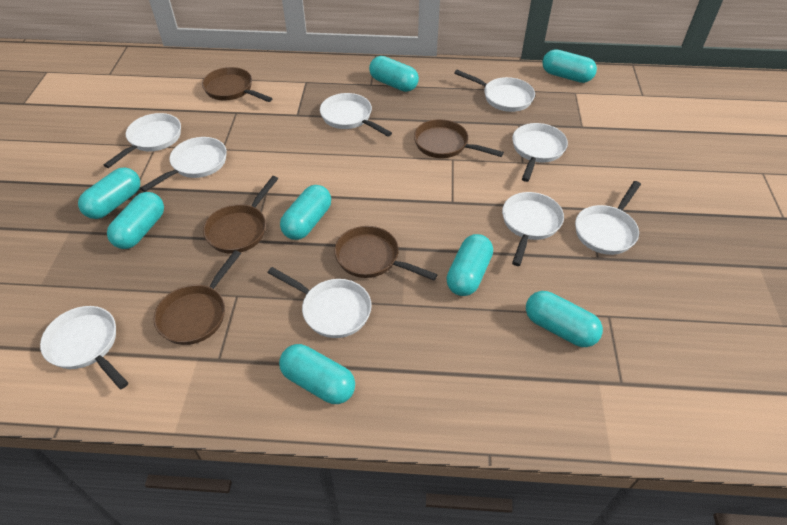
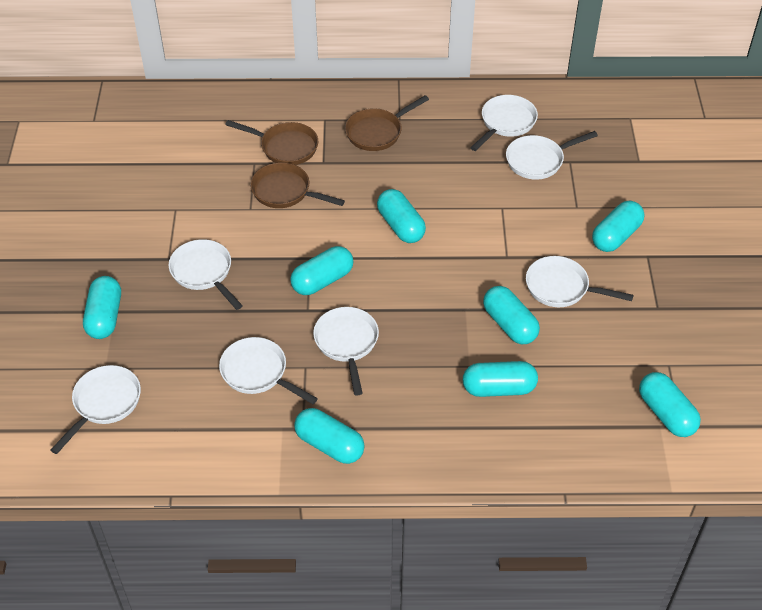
brown pan: [153,250,241,345] [202,67,273,102] [203,176,278,254] [334,226,438,280] [414,119,504,158] = 5 -> [225,120,318,165] [250,163,345,208] [345,95,429,151] = 3
white pan: [40,306,128,389] [104,113,181,168] [140,137,227,192] [267,267,372,338] [320,93,392,136] [454,70,535,112] [502,192,564,266] [512,123,568,182] [575,181,641,255] = 9 -> [51,365,141,454] [168,239,243,310] [219,337,318,404] [313,307,379,395] [470,95,538,151] [506,131,598,180] [526,256,634,307] = 7

